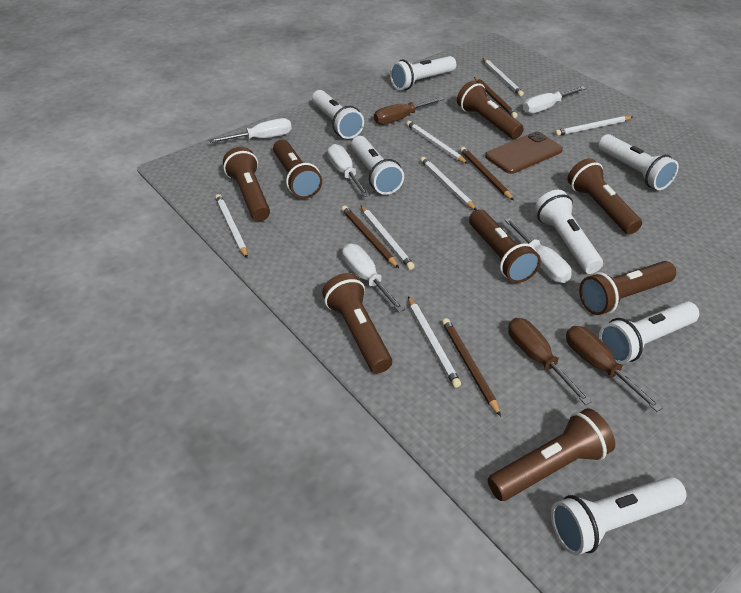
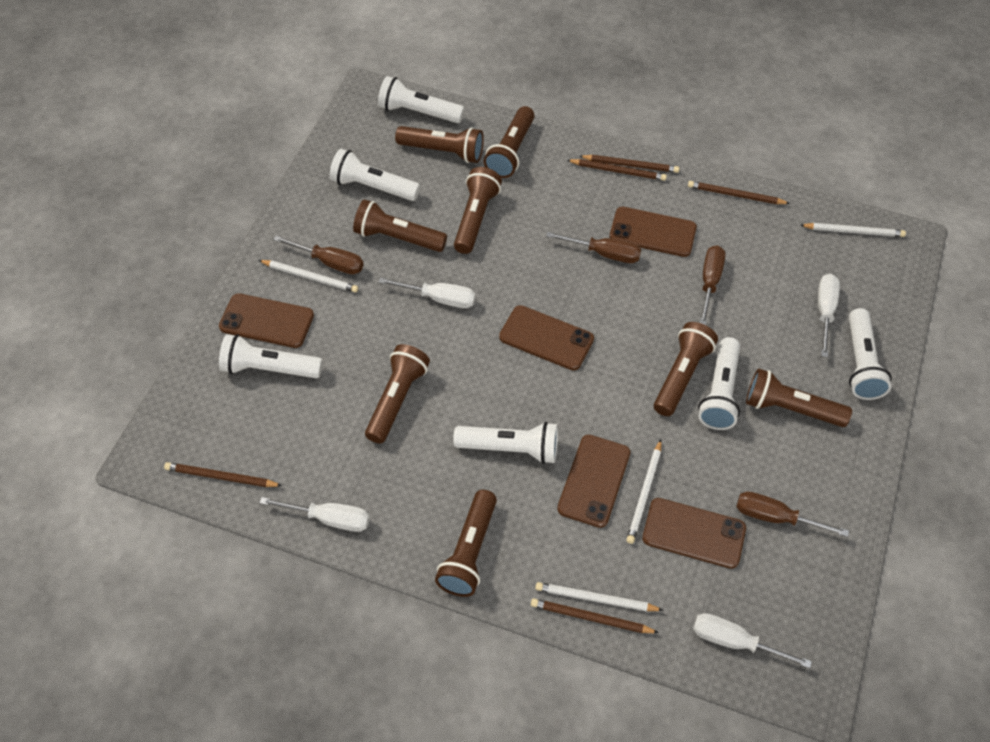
brown pencil: [341,206,399,268] [442,318,501,416] [460,147,514,201] [474,77,518,118] = 4 -> [164,462,282,487] [531,598,659,633] [567,159,667,181] [579,155,679,173] [688,181,790,204] = 5
brown phone: [485,131,563,174] = 1 -> [219,293,314,348] [499,305,594,370] [557,435,631,528] [609,207,697,257] [642,498,746,569] = 5
brown screwdriver: [374,97,444,125] [508,318,592,405] [566,326,662,412] = 3 -> [273,236,364,274] [546,232,641,263] [700,245,725,325] [736,491,849,537] = 4
white flashlight: [312,90,364,139] [351,136,404,195] [390,56,456,90] [535,190,603,274] [551,477,686,556] [598,134,679,190] [599,301,699,364] = 7 -> [219,334,323,378] [330,149,420,201] [378,76,465,123] [453,422,558,464] [698,337,740,430] [849,308,892,400] = 6
white pencil: [215,194,248,258] [361,206,415,270] [406,121,468,164] [408,296,461,388] [420,157,477,210] [483,58,524,96] [555,116,632,136] = 7 -> [259,260,358,293] [535,582,663,611] [626,440,662,544] [800,223,906,237] = 4
white screwdriver: [209,118,292,143] [327,144,370,197] [342,244,405,312] [505,218,572,283] [523,86,586,114] = 5 -> [260,497,370,532] [378,278,476,308] [693,613,812,669] [818,274,840,357] = 4

